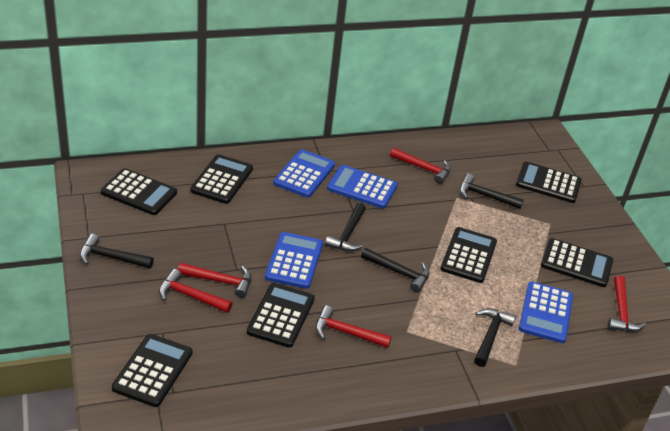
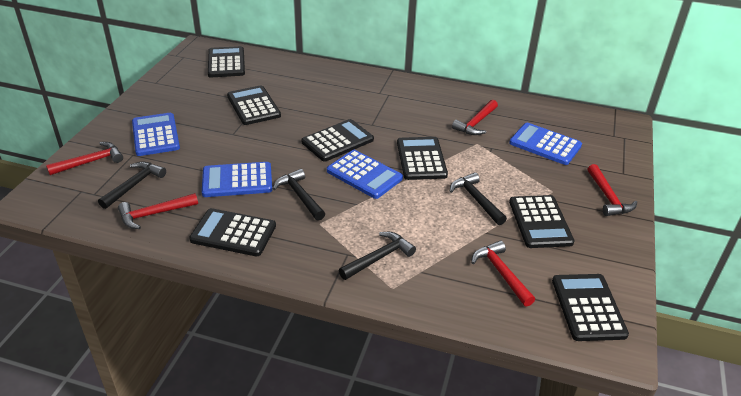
black hammer: [80,234,154,268] [325,203,366,251] [361,248,430,292] [460,174,524,209] [474,308,516,367] = 5 -> [98,161,166,209] [273,169,325,221] [339,232,416,280] [450,172,507,225] = 4

